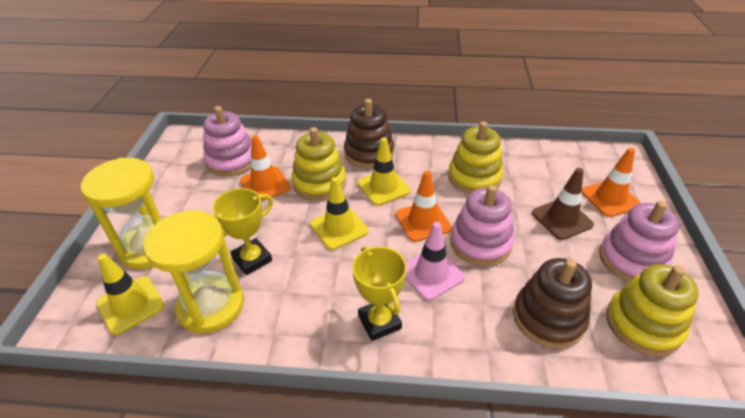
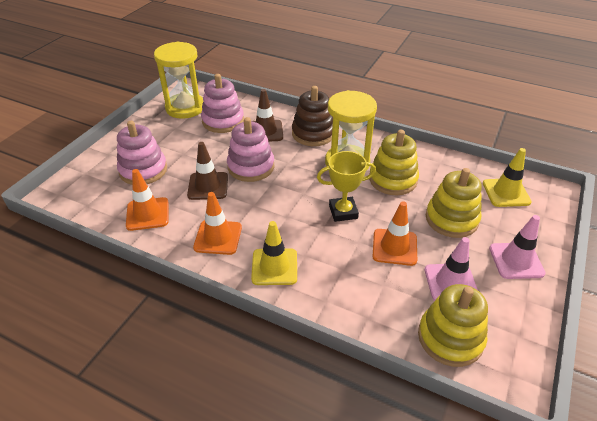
brown stacking toy: [344,99,394,169] [513,258,592,349] = 2 -> [292,86,333,146] = 1
brown traffic cone: [532,168,594,240] = 1 -> [187,142,228,200] [251,89,283,142] = 2
pink traffic cone: [405,222,465,301] = 1 -> [425,237,478,301] [489,215,546,279] = 2
yellow traffic cone: [96,253,165,335] [310,177,368,250] [357,137,411,206] = 3 -> [251,221,297,285] [483,148,532,207] = 2
yellow trophy: [212,188,273,275] [352,246,407,341] = 2 -> [317,151,376,222] = 1

